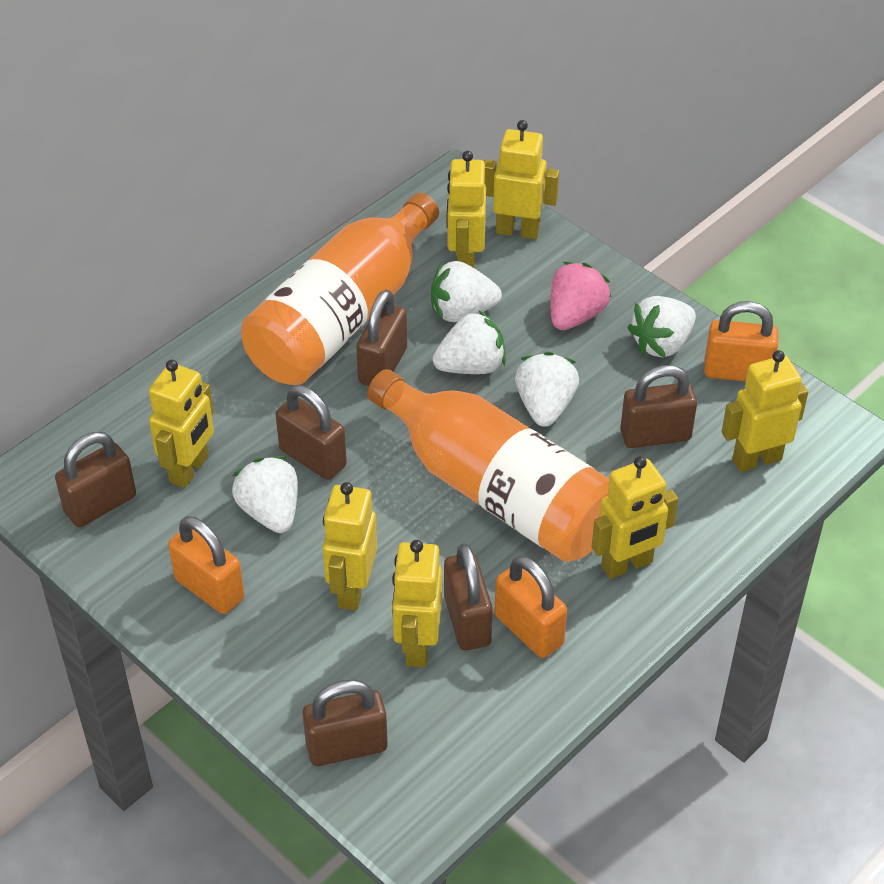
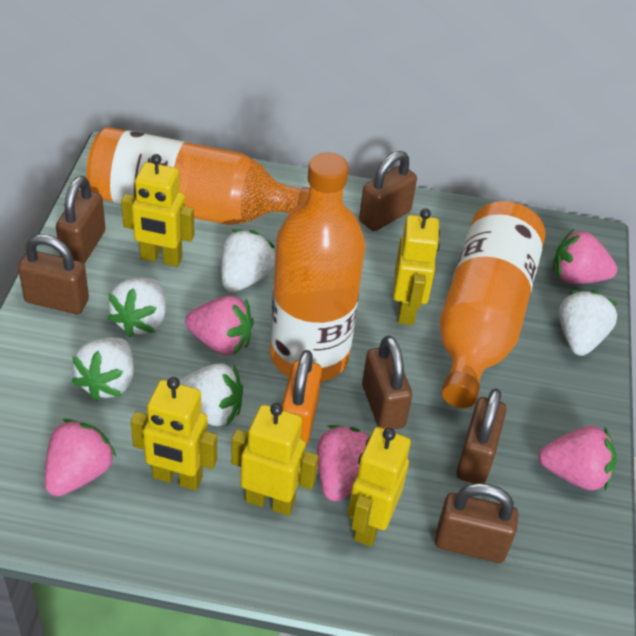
orange bottle: [241,193,439,385] [367,369,609,562] = 2 -> [86,127,310,225] [270,152,365,382] [439,201,545,408] = 3
orange padlock: [168,516,244,614] [495,556,567,658] [704,301,779,381] = 3 -> [282,350,322,446] = 1
pink strawberry: [550,262,611,330] = 1 -> [45,419,117,497] [185,296,254,355] [317,425,370,502] [538,426,617,490] [553,229,617,284] = 5
yellow robot: [149,360,214,488] [323,482,377,610] [392,540,442,667] [446,151,486,268] [484,120,559,239] [592,456,678,579] [722,350,808,472] = 7 -> [121,154,194,267] [131,377,217,490] [231,403,319,516] [348,427,411,547] [393,208,440,325] = 5

